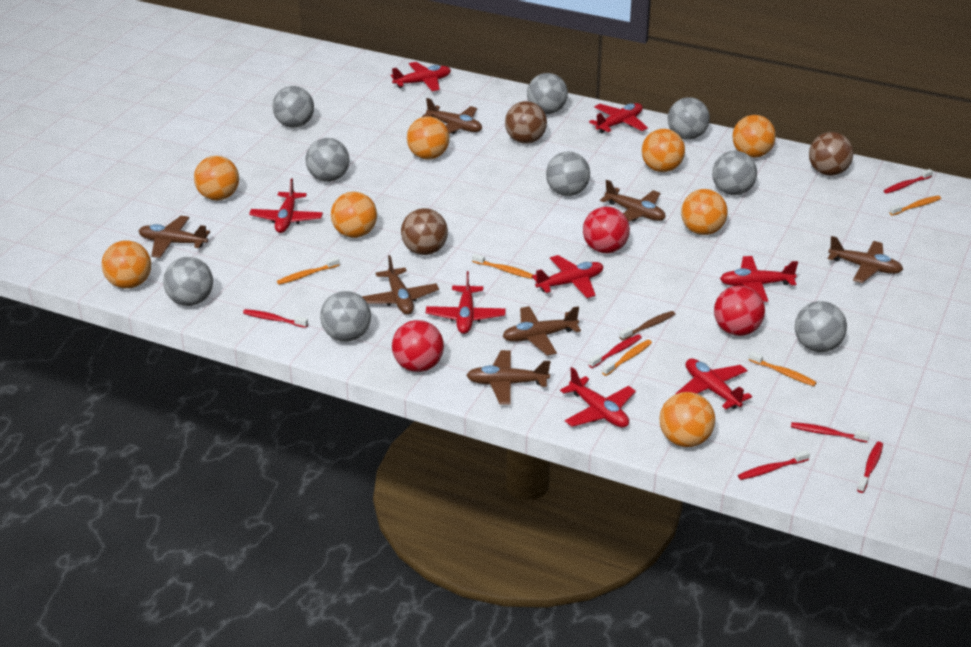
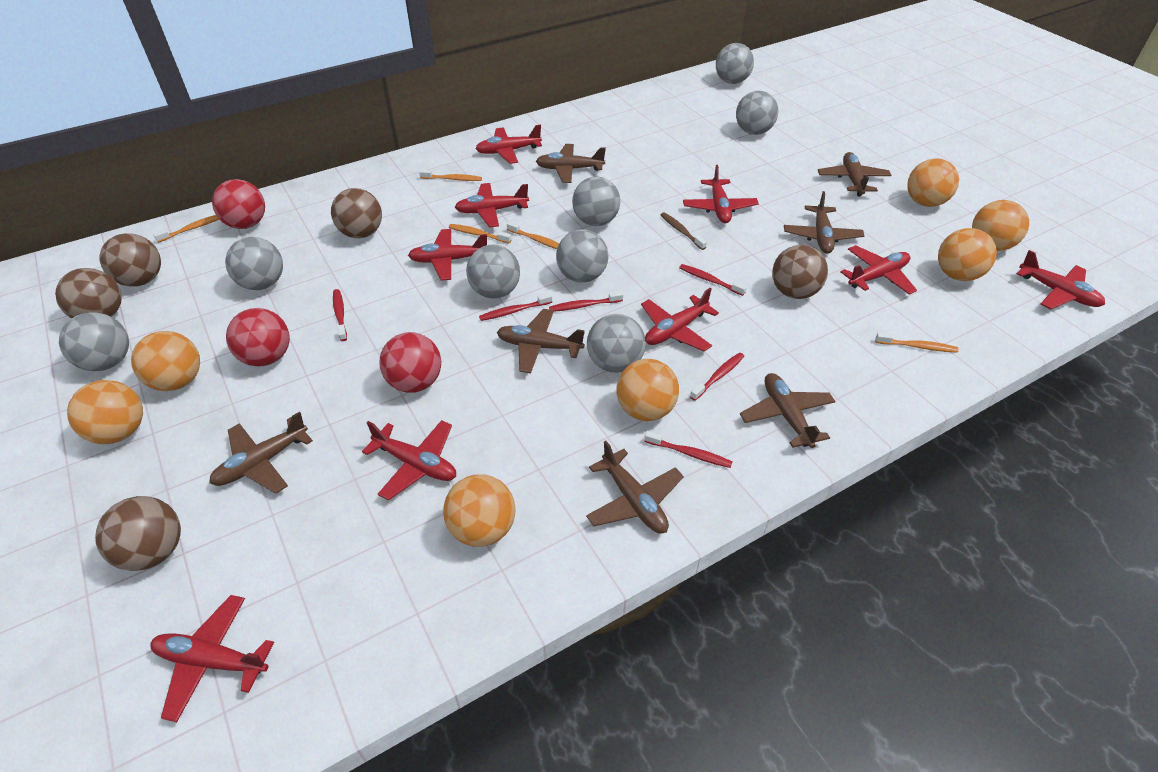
brown ball: [401,208,448,255] [505,101,547,144] [809,132,853,176] = 3 -> [55,268,122,319] [95,496,181,571] [99,233,161,287] [331,188,382,238] [772,245,828,299] = 5
grey ball: [163,257,213,306] [272,86,314,128] [306,138,349,182] [320,291,371,342] [527,73,568,114] [546,151,590,196] [667,97,710,140] [712,151,757,195] [795,301,847,352] = 9 -> [59,312,129,371] [225,237,283,290] [466,244,520,299] [556,230,609,283] [572,176,620,226] [587,314,646,373] [716,43,754,84] [736,91,778,135] = 8
orange ball: [102,240,151,289] [194,156,239,201] [331,192,377,238] [407,116,449,159] [642,129,685,172] [660,392,715,447] [681,189,727,235] [732,115,776,158] = 8 -> [67,380,143,444] [131,331,200,391] [443,475,516,547] [616,359,679,421] [907,158,959,207] [938,228,997,281] [972,200,1029,251] = 7
red plane: [249,178,323,233] [391,62,451,91] [426,271,506,334] [532,255,603,298] [560,367,636,428] [589,103,648,133] [676,359,752,409] [720,256,798,302] = 8 -> [150,595,274,722] [362,420,456,500] [408,229,487,280] [455,183,529,227] [475,125,542,164] [641,288,719,352] [683,165,759,223] [841,245,917,295] [1017,250,1105,309] = 9

